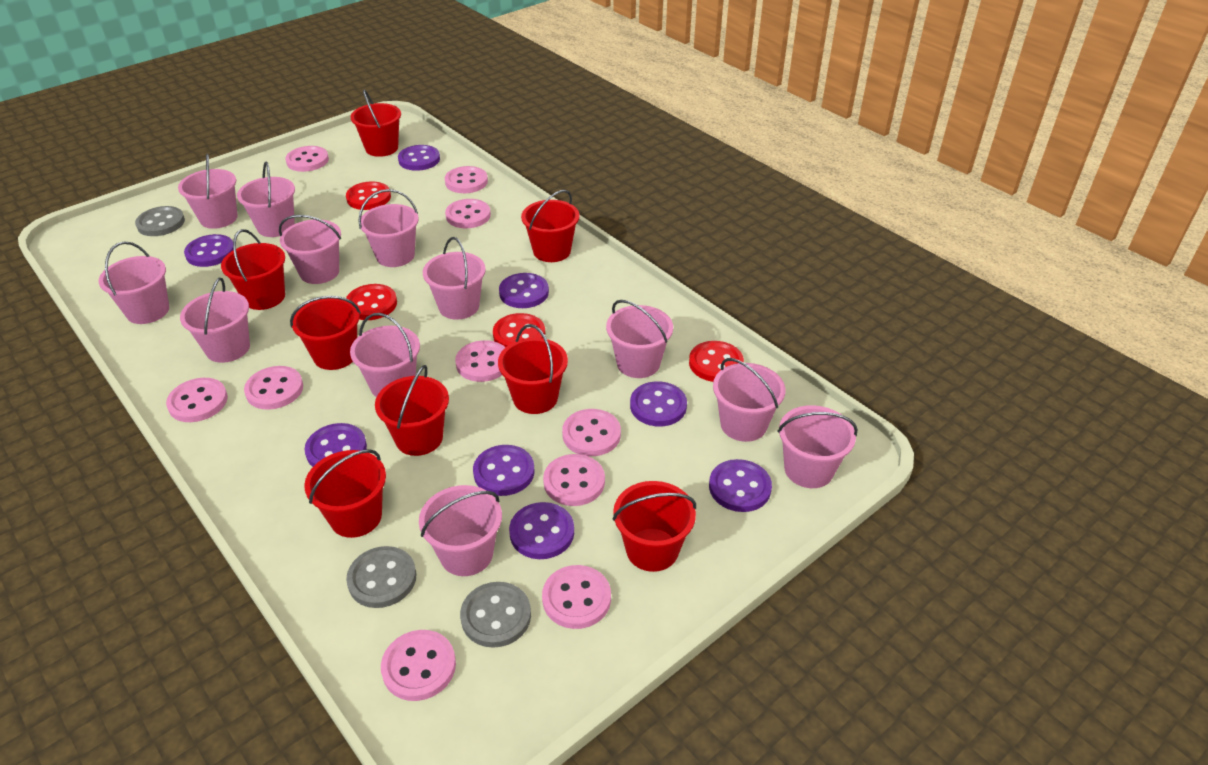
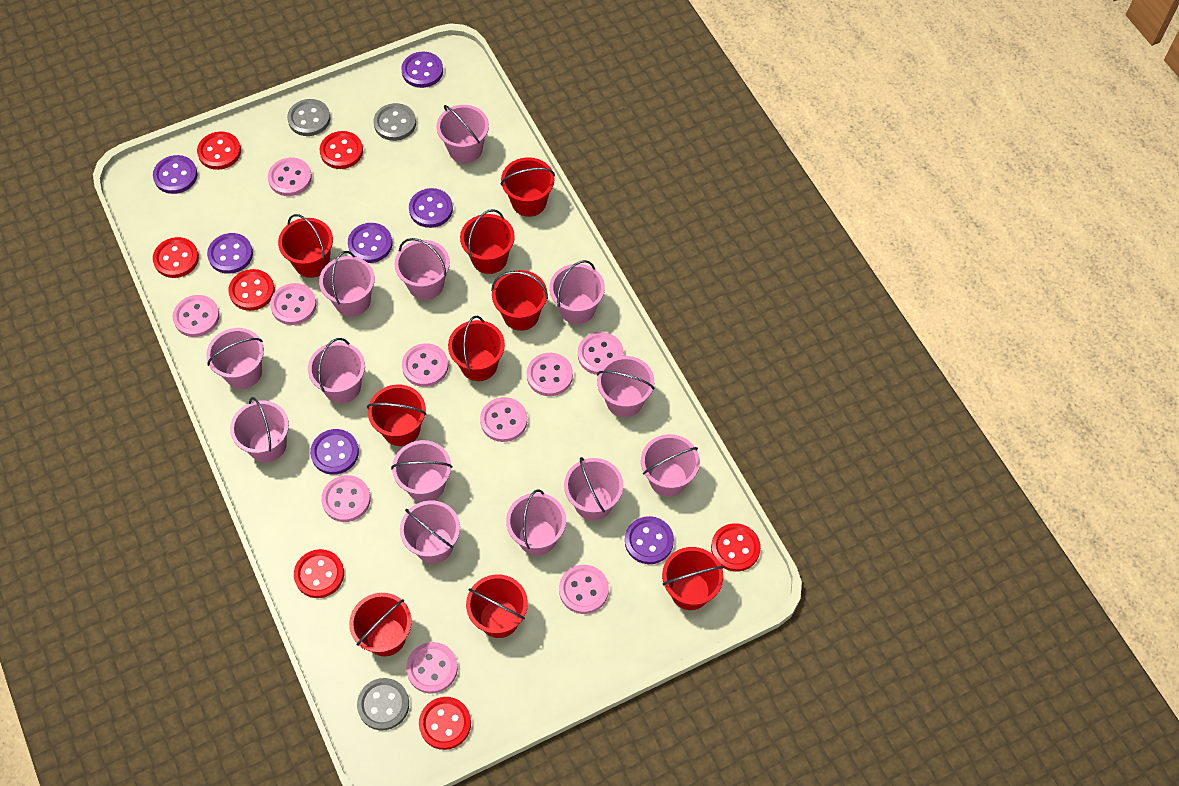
pink bucket: [99,241,169,324] [178,154,238,229] [180,278,250,363] [237,161,295,237] [279,215,341,284] [350,313,420,397] [358,189,419,267] [419,485,502,576] [423,237,486,320] [606,300,673,378] [713,358,785,442] [778,405,858,488] = 12 -> [206,328,264,389] [230,397,289,462] [308,338,365,403] [319,251,375,316] [391,440,452,502] [395,238,450,300] [400,501,460,563] [437,105,489,163] [506,489,566,556] [549,260,605,324] [564,457,623,521] [597,356,655,417] [641,434,700,497] = 13
purple button: [184,234,233,267] [304,423,367,467] [398,145,440,171] [473,445,535,496] [499,273,549,308] [509,502,574,559] [630,381,687,426] [709,459,772,512] = 8 -> [153,155,198,194] [207,233,253,274] [310,429,359,475] [348,223,392,263] [401,52,443,88] [409,188,453,228] [625,516,674,564] = 7
red bucket: [221,229,285,310] [290,296,361,370] [304,449,386,538] [351,89,401,157] [375,365,449,456] [498,324,568,414] [521,190,579,262] [612,481,696,572] = 8 -> [278,214,333,278] [349,593,412,656] [367,385,427,446] [448,316,505,381] [460,209,515,274] [466,574,528,638] [491,270,548,331] [501,157,555,217] [662,547,724,610] = 9
red button: [346,181,391,210] [346,284,397,320] [493,313,545,348] [689,341,744,382] = 4 -> [153,237,199,278] [197,131,241,170] [229,269,275,311] [294,549,344,598] [320,131,363,169] [419,697,471,750] [711,523,761,572] = 7

